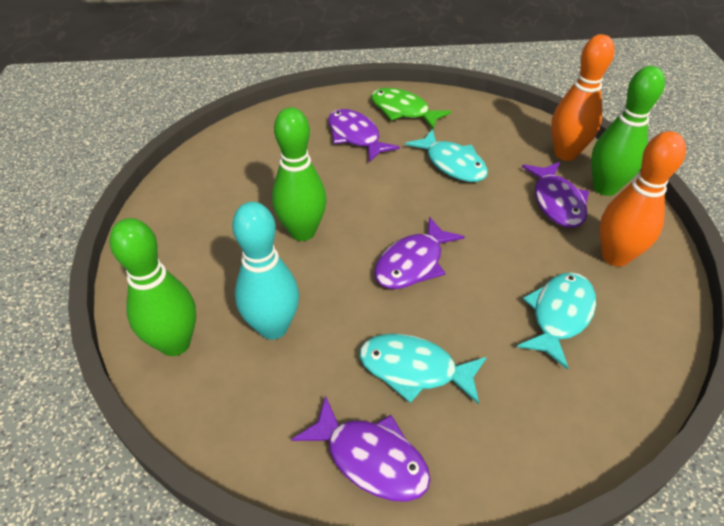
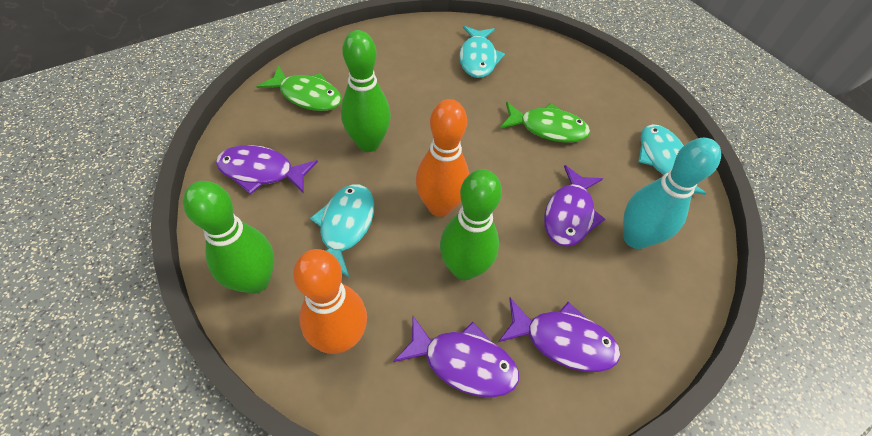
green fish: [371,88,451,129] = 1 -> [256,65,342,111] [500,102,590,143] = 2

